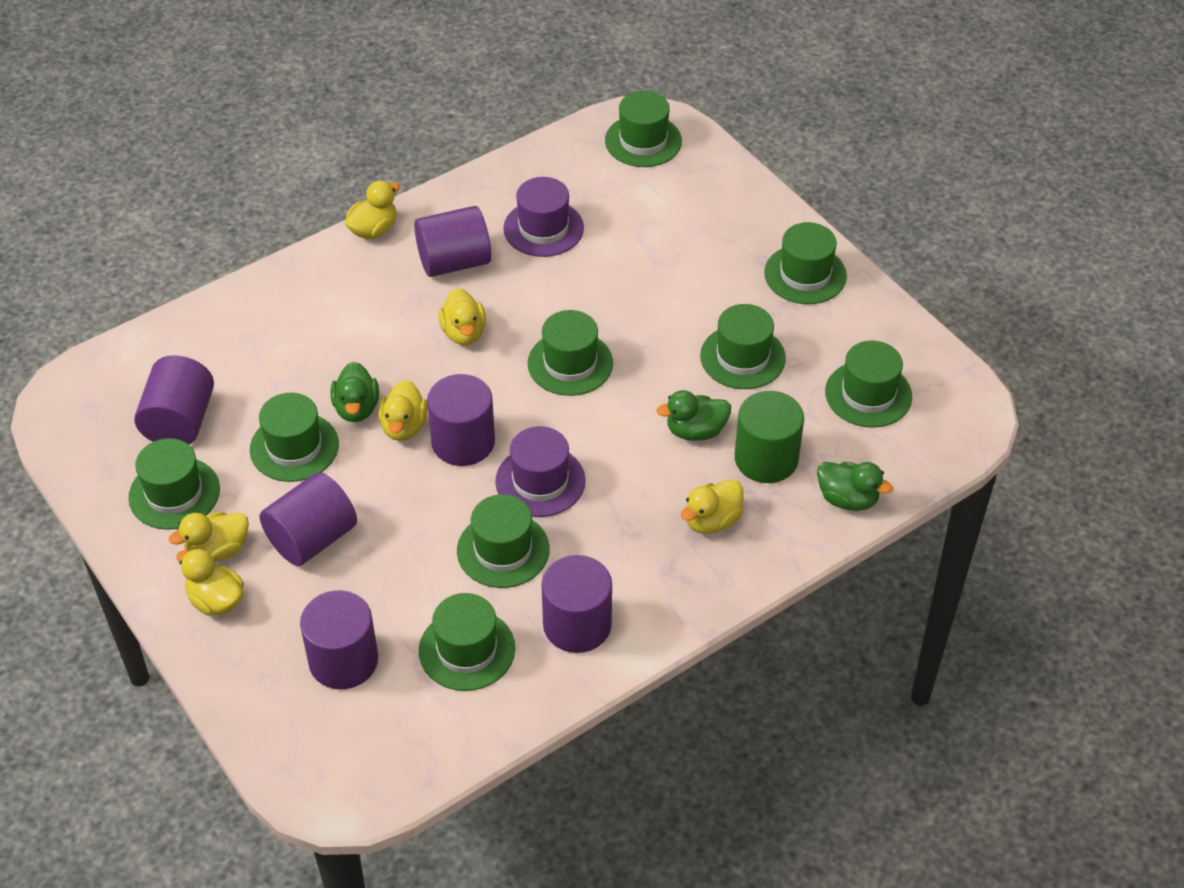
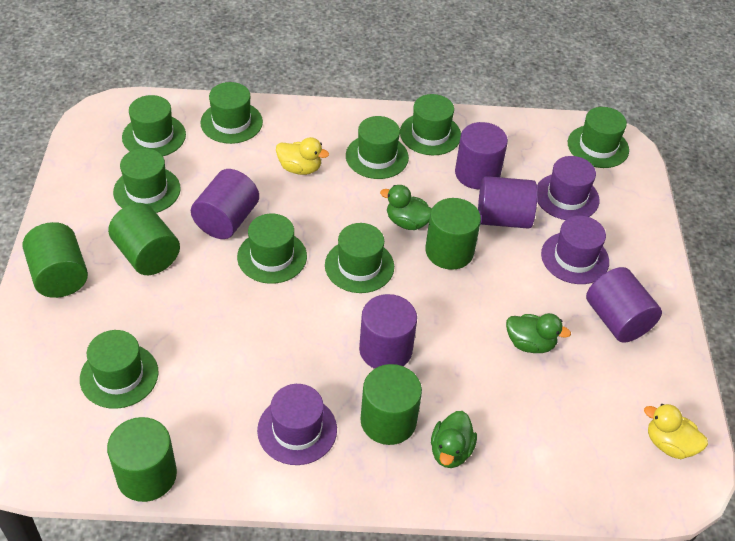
green cylinder: [735,391,804,483] = 1 -> [22,222,88,298] [107,417,177,502] [108,203,180,275] [360,364,422,445] [425,198,481,270] = 5
purple cylinder: [134,355,214,445] [260,472,357,566] [300,590,378,689] [414,206,491,277] [427,374,495,466] [541,555,612,653] = 6 -> [191,169,259,239] [359,294,417,369] [455,122,508,189] [478,176,537,229] [586,267,662,343] = 5
purple hat: [495,426,586,517] [503,177,584,257] = 2 -> [257,384,337,465] [537,156,600,220] [541,216,609,284] = 3
yellow duck: [169,512,249,562] [176,548,244,616] [345,180,400,239] [378,380,428,441] [438,288,486,345] [681,479,744,534] = 6 -> [276,137,329,175] [644,404,708,459] = 2

